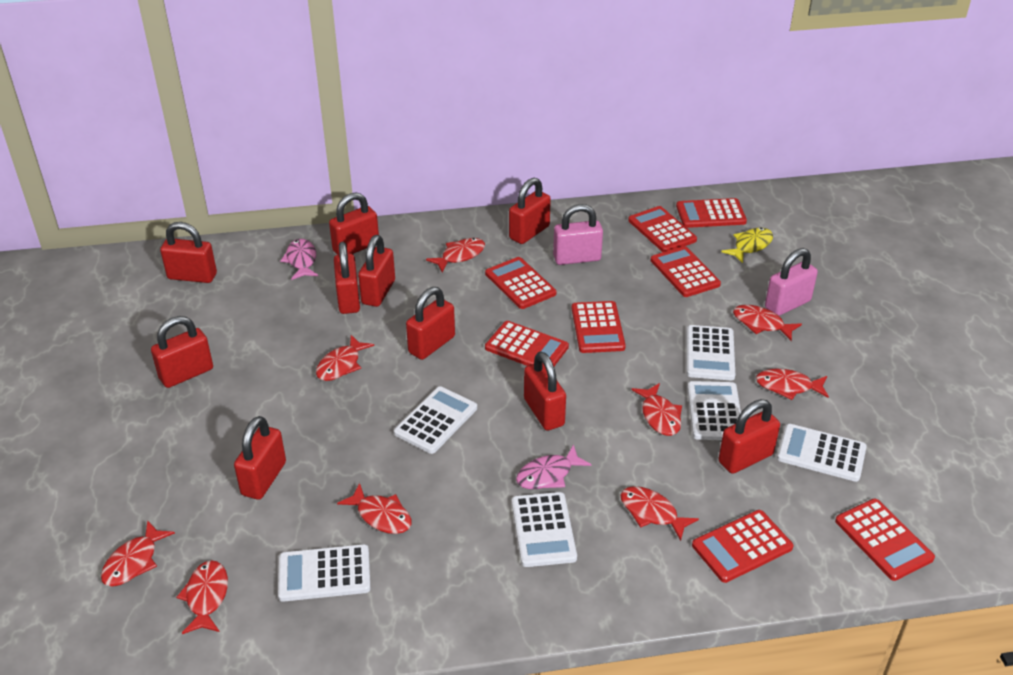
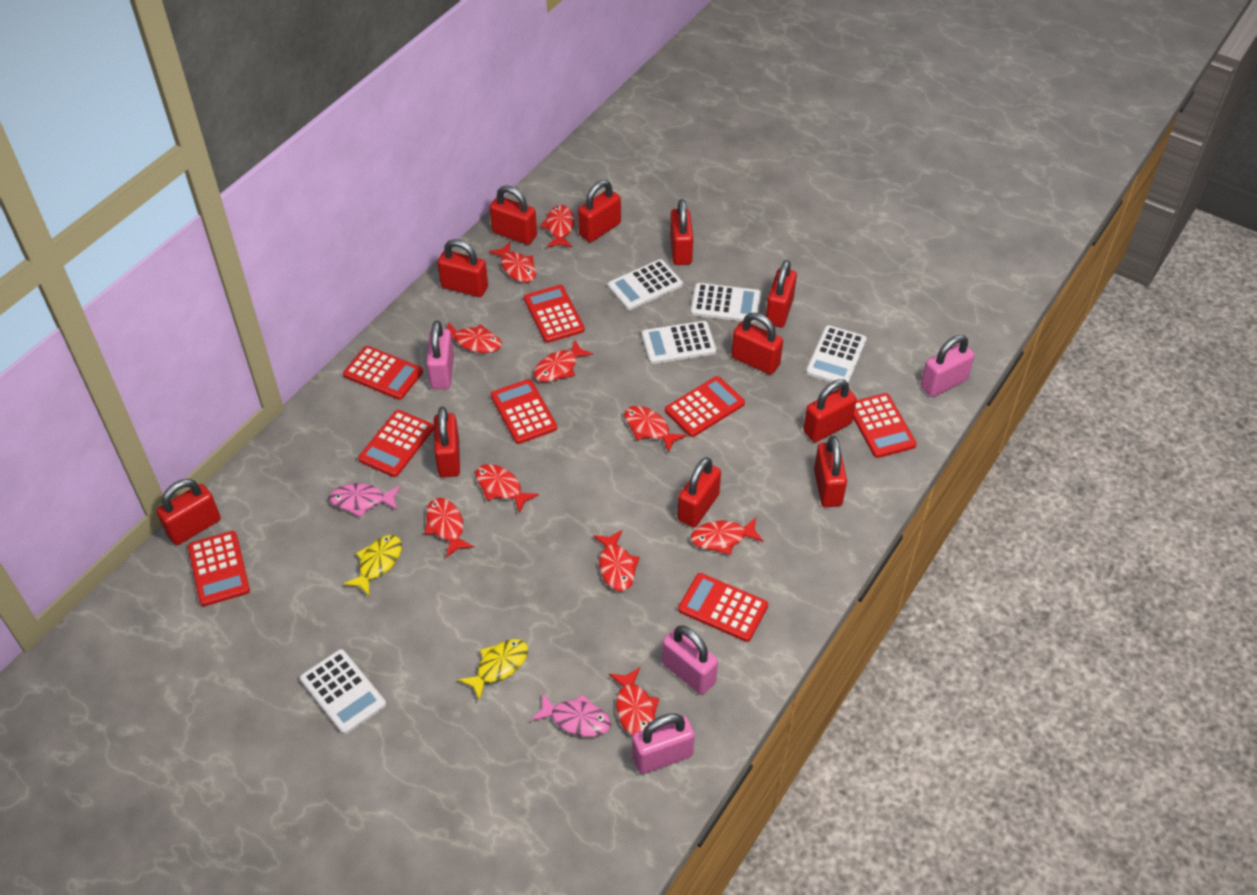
pink padlock: [553,204,603,265] [765,248,818,316] = 2 -> [426,321,454,389] [632,714,695,774] [662,625,718,695] [921,335,975,397] = 4
red fish: [101,520,175,587] [176,560,228,634] [316,335,374,381] [337,483,411,534] [426,238,485,272] [621,486,699,541] [632,383,682,436] [733,305,802,341] [756,369,829,400] = 9 -> [425,498,474,558] [448,323,502,353] [475,464,539,513] [488,241,536,283] [534,340,593,382] [540,205,574,248] [593,530,640,591] [609,667,659,736] [624,406,687,453] [691,517,763,555] = 10
red padlock: [151,316,213,388] [160,222,217,283] [234,416,286,500] [329,192,379,255] [334,242,360,314] [358,235,395,307] [406,287,455,360] [509,178,551,244] [524,351,566,431] [719,399,780,474] = 10 -> [157,479,221,545] [434,407,460,477] [437,239,488,297] [490,185,537,245] [578,180,621,242] [670,199,693,265] [677,457,721,528] [731,313,783,375] [766,260,797,327] [803,379,857,442] [814,436,847,507] = 11
white calculator: [278,544,370,602] [394,386,477,454] [512,492,577,567] [687,325,735,380] [688,381,741,440] [777,424,867,482] = 6 -> [300,649,386,734] [607,259,683,310] [642,321,716,364] [691,283,761,323] [806,325,867,383] = 5
yellow fish: [721,228,773,263] = 1 -> [343,535,402,596] [458,639,528,701] = 2

